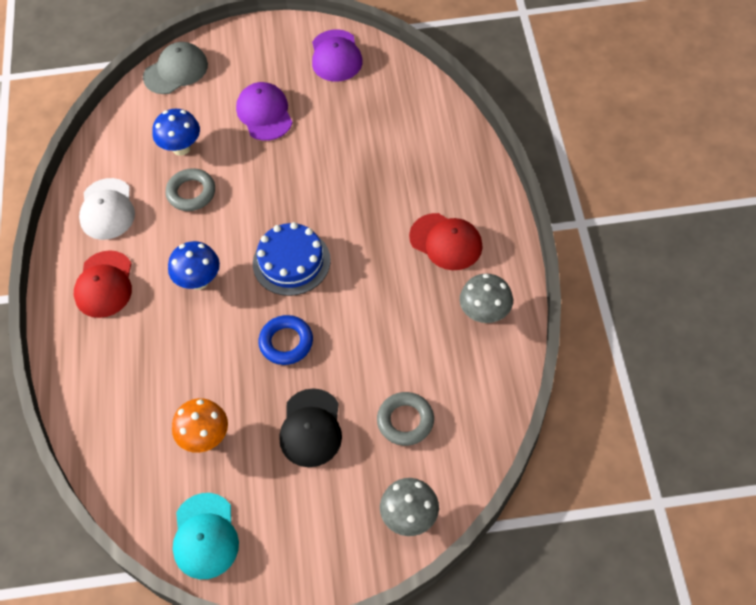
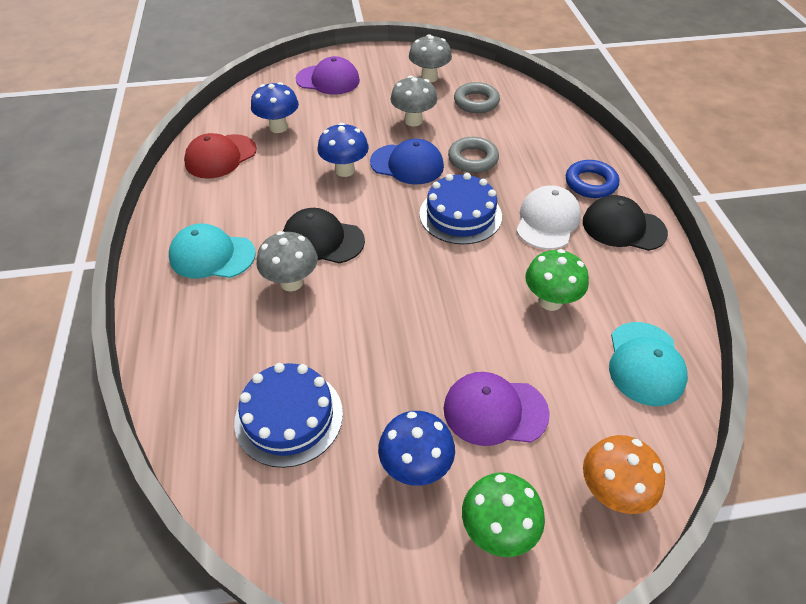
black cap: [279,388,342,467] = 1 -> [283,208,365,263] [583,195,668,251] = 2
blue cake: [253,222,331,296] = 1 -> [234,363,343,468] [419,173,502,244] = 2
blue cap: none = 0 -> [370,139,444,184] = 1
blue mushroom: [153,109,200,156] [168,241,220,290] = 2 -> [251,82,299,133] [317,123,369,177] [378,411,455,486] = 3
green mushroom: none = 0 -> [462,472,545,557] [525,249,589,311] = 2
grey cap: [143,42,208,94] = 1 -> none = 0
grey mushroom: [380,478,439,536] [460,274,513,323] = 2 -> [256,231,318,291] [391,76,437,126] [409,34,452,82] = 3
red cap: [74,250,132,318] [409,213,483,270] = 2 -> [184,133,256,179] = 1
turquoise cap: [173,493,239,579] = 1 -> [169,224,256,278] [609,322,688,406] = 2

